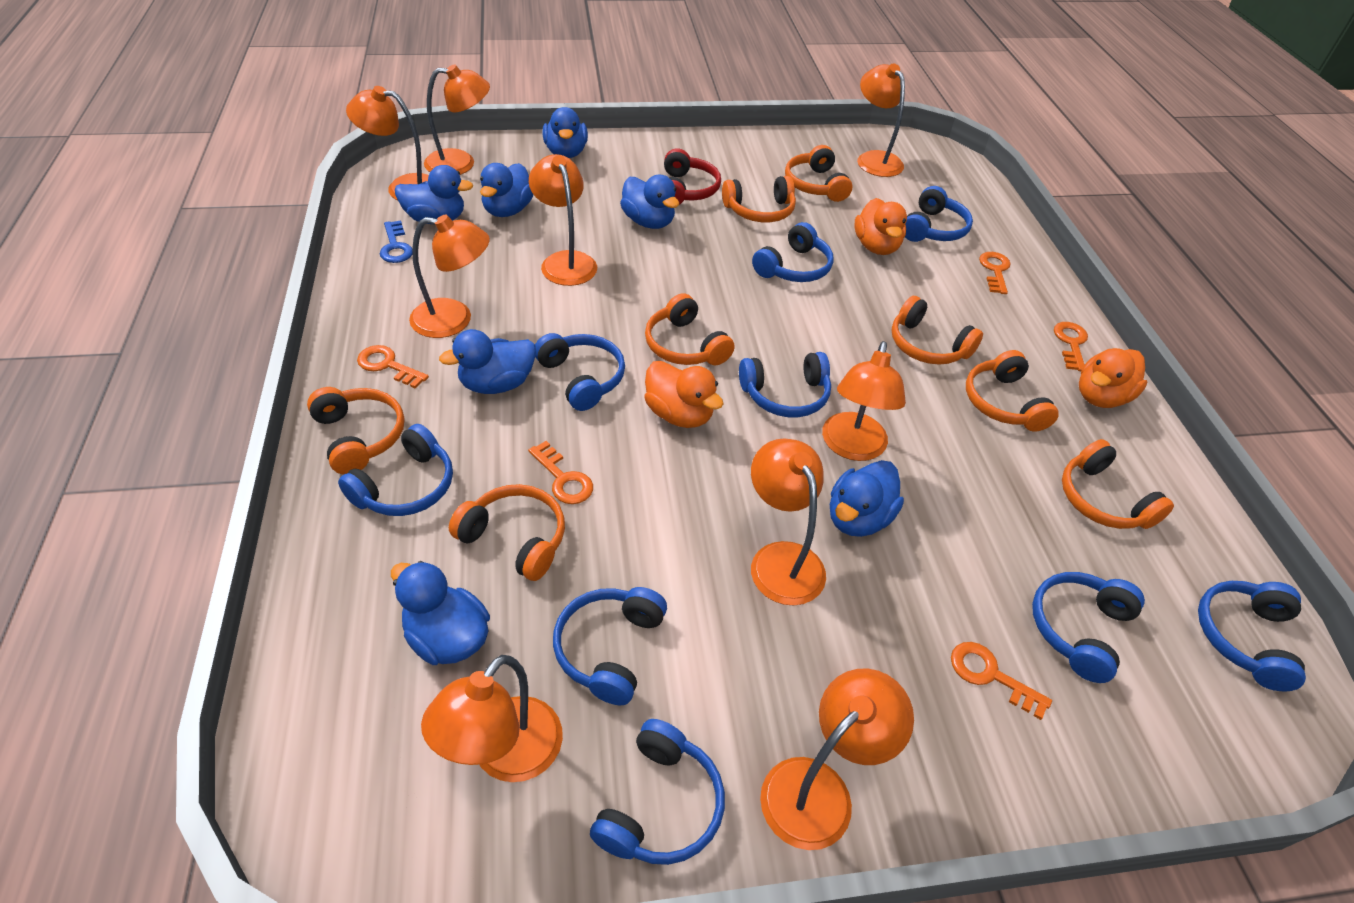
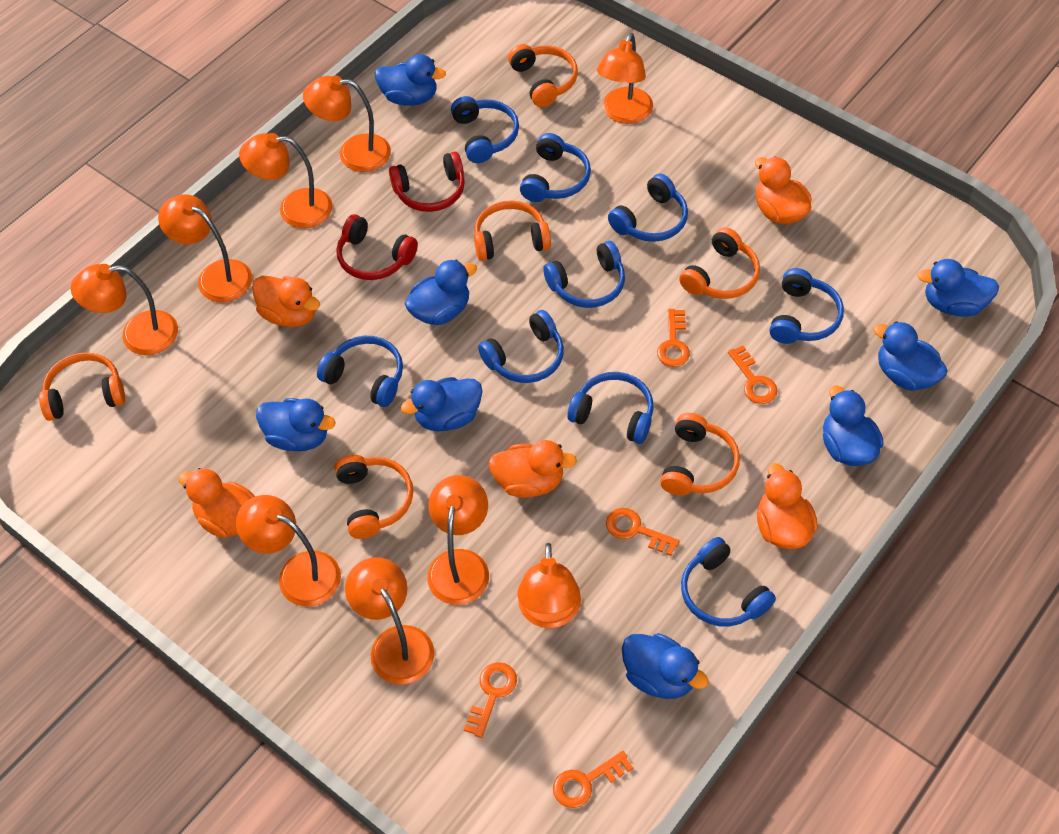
blue duck: [391,561,490,665] [395,165,473,224] [439,329,536,394] [480,163,533,217] [542,107,588,158] [620,175,679,229] [830,460,904,537] = 7 -> [256,398,336,451] [375,54,446,106] [401,377,482,431] [405,260,477,325] [622,633,709,699] [823,386,884,466] [873,321,948,391] [917,259,999,317] = 8
blue key: [380,220,413,263] = 1 -> none = 0
orange duck: [644,361,723,428] [854,198,907,255] [1079,348,1148,408] = 3 -> [178,468,255,538] [252,276,320,327] [488,440,577,498] [755,157,812,224] [757,463,818,549] = 5
orange headphones: [307,387,404,475] [449,484,565,581] [645,293,735,365] [722,176,796,222] [785,145,853,202] [892,296,983,365] [966,350,1059,432] [1062,439,1174,529] = 8 -> [39,352,125,421] [335,455,413,539] [474,200,551,261] [508,44,578,107] [660,413,740,495] [679,227,760,299] = 6
red headphones: [664,148,721,205] = 1 -> [336,214,418,280] [389,151,465,212] = 2

